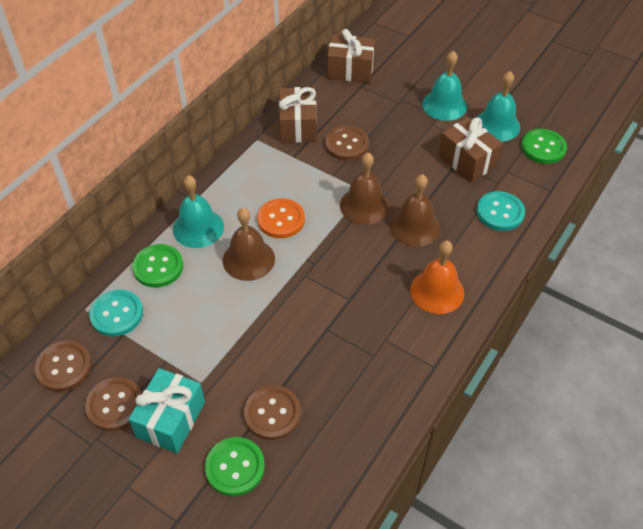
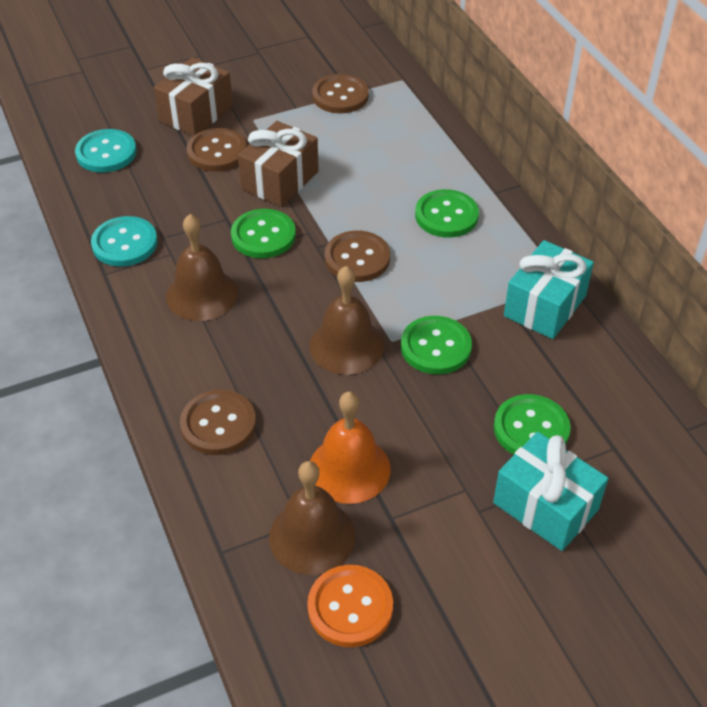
brown gift: [279,87,316,143] [327,29,375,83] [439,117,503,182] = 3 -> [154,57,233,136] [238,121,319,207] = 2
green button: [132,244,183,288] [205,437,265,496] [521,129,567,164] = 3 -> [231,209,296,258] [401,316,472,374] [415,189,479,238] [494,394,571,455] = 4
turquoise bell: [173,175,224,248] [422,51,467,121] [476,71,520,142] = 3 -> none = 0
turquoise gift: [129,368,205,453] = 1 -> [493,432,609,551] [504,240,594,339] = 2

